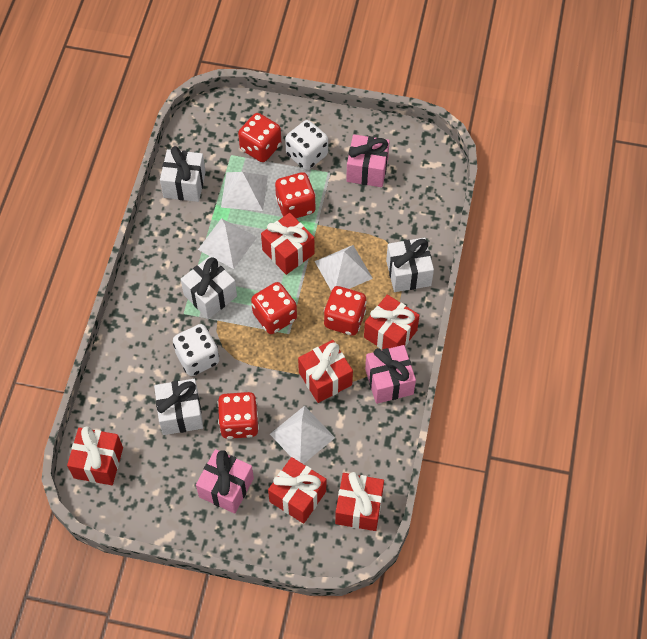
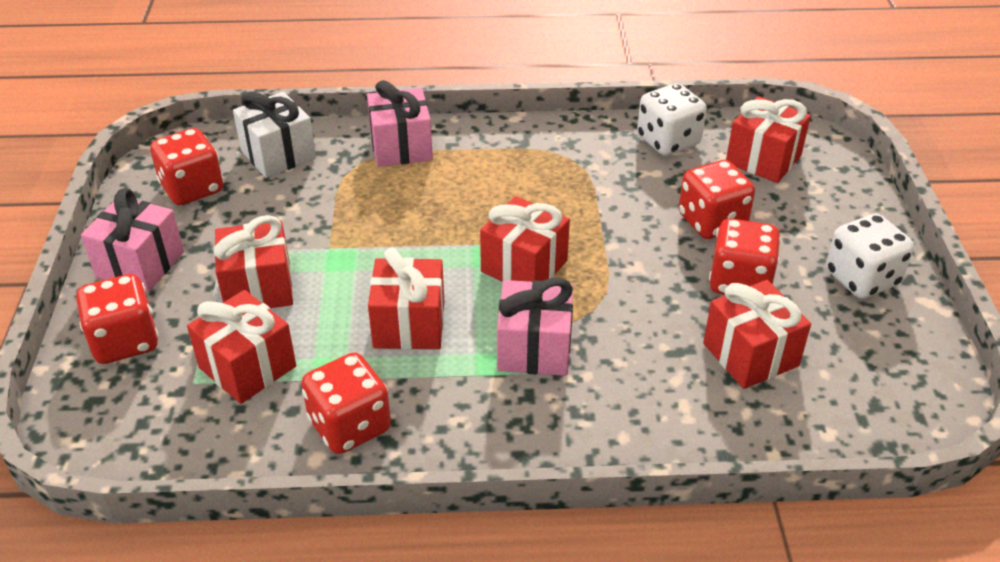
white gift: [154,379,203,435] [160,146,206,202] [181,256,237,319] [386,238,434,292] = 4 -> [233,91,316,178] = 1
white pyramid: [198,218,257,269] [221,172,268,211] [270,406,335,464] [315,245,373,291] = 4 -> none = 0

